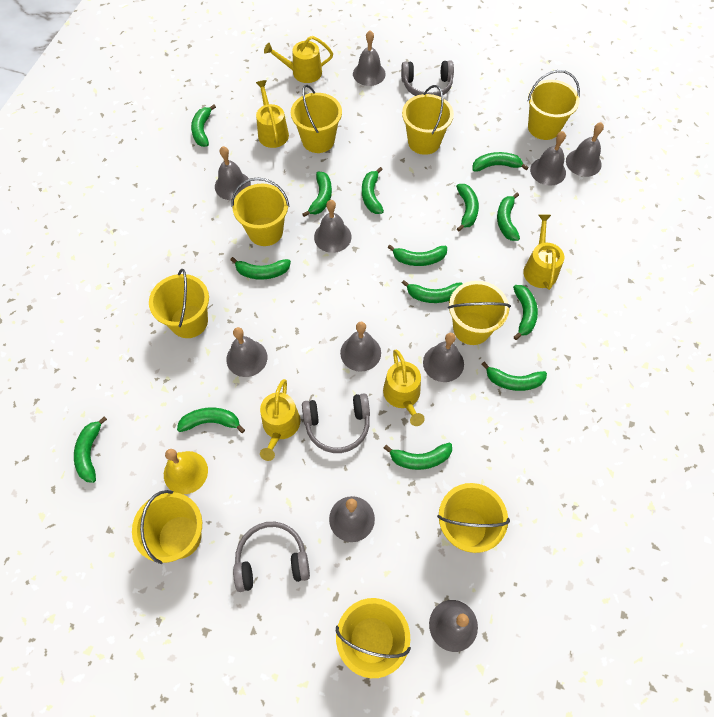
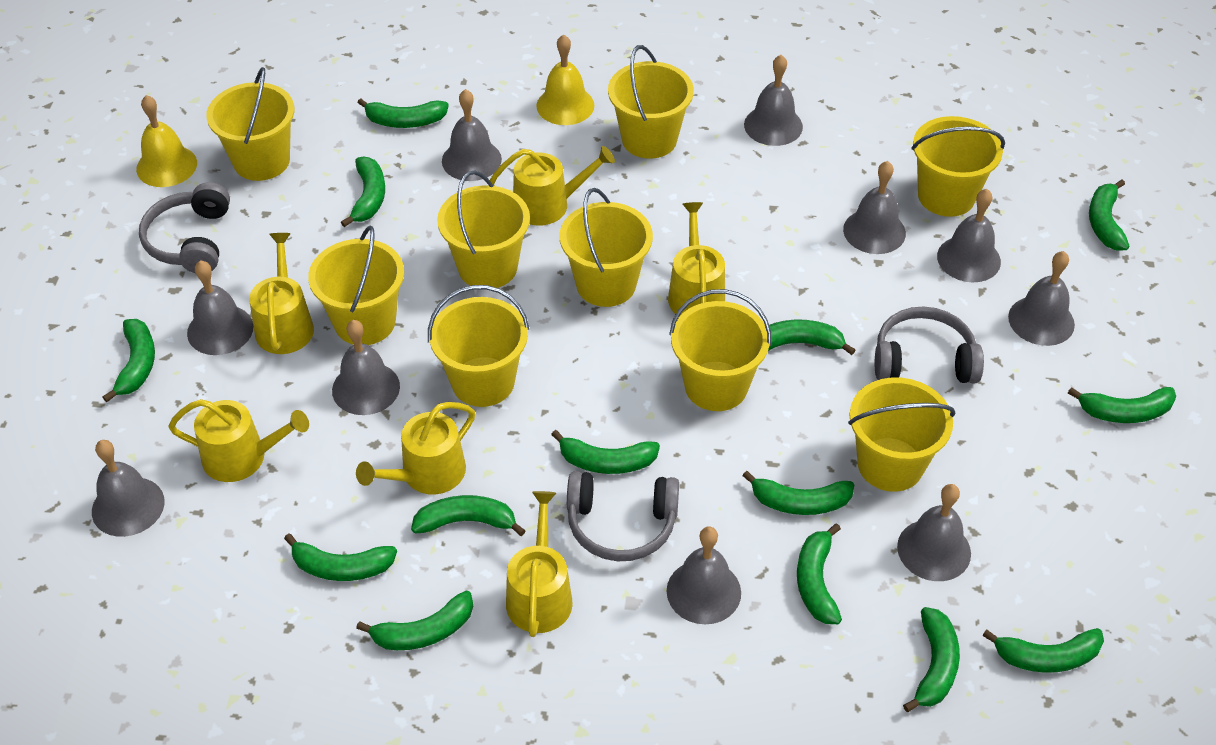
yellow bell: [164,449,208,494] = 1 -> [136,95,197,187] [536,34,594,125] = 2
yellow watering can: [256,80,289,148] [260,379,300,461] [264,36,333,83] [383,349,425,426] [523,214,564,290] = 5 -> [168,399,309,482] [249,233,314,354] [356,402,475,494] [490,146,615,226] [506,491,573,637] [668,202,725,315] = 6

